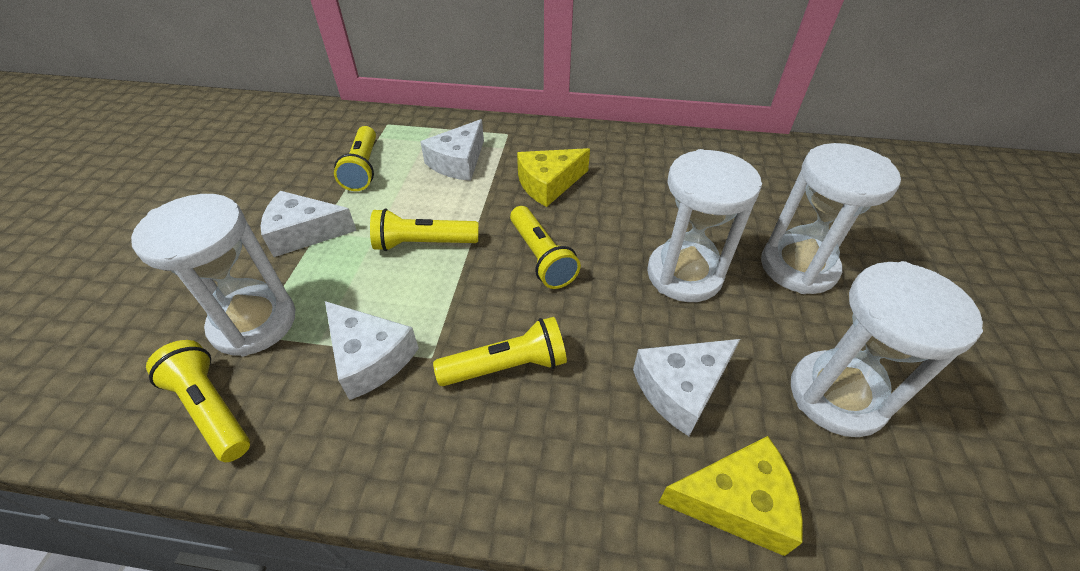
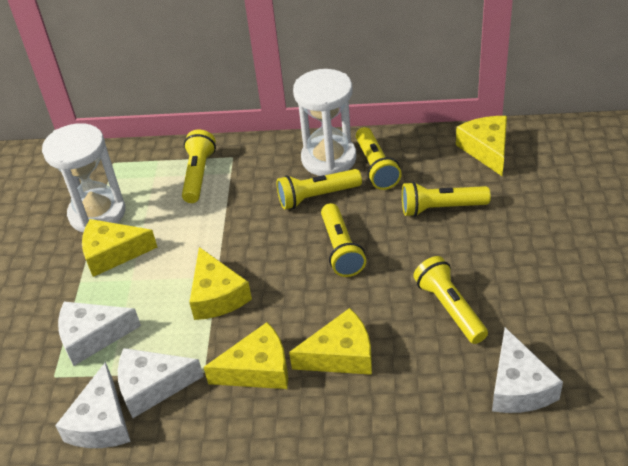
white hourglass: [131,194,295,356] [647,149,762,302] [761,143,901,294] [791,261,983,437] = 4 -> [42,123,125,233] [293,69,356,176] = 2
yellow cheese: [517,148,590,207] [658,436,803,556] = 2 -> [82,219,158,277] [189,247,252,320] [204,322,288,389] [289,308,372,375] [456,116,507,176] = 5
yellow flashlight: [146,340,250,462] [334,126,376,191] [370,208,478,251] [433,317,567,386] [510,206,581,289] = 5 -> [182,129,216,203] [277,169,362,210] [321,203,366,277] [356,127,402,190] [402,182,491,217] [413,256,488,344] = 6

